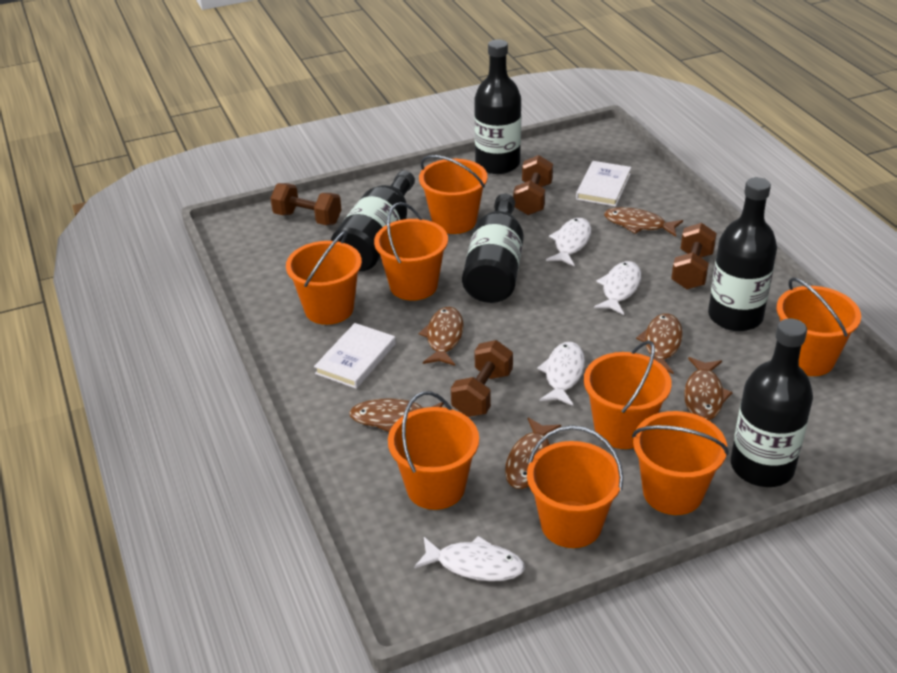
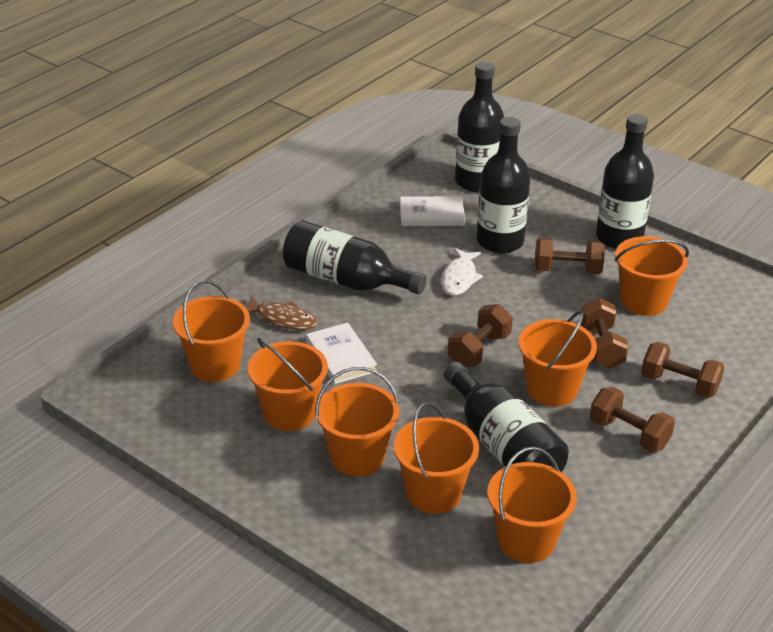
brown dumbbell: [270,183,341,225] [451,340,513,417] [513,155,553,215] [671,223,717,289] = 4 -> [448,304,513,367] [535,238,605,274] [580,298,629,369] [590,387,675,452] [641,342,725,398] = 5
brown fish: [349,398,443,432] [419,307,464,366] [505,417,561,489] [604,207,683,237] [636,313,683,374] [684,357,733,420] = 6 -> [246,295,318,330] = 1
orange bucket: [286,230,362,325] [374,202,448,301] [388,391,479,510] [419,155,487,234] [527,425,623,548] [584,340,672,449] [632,411,729,515] [777,277,861,376] = 8 -> [173,280,250,382] [247,338,328,431] [315,367,399,476] [393,402,479,513] [488,447,577,563] [519,310,597,407] [615,236,689,316] = 7
white fish: [414,536,525,581] [537,342,585,406] [546,218,591,266] [594,261,641,315] = 4 -> [441,248,483,295] = 1

